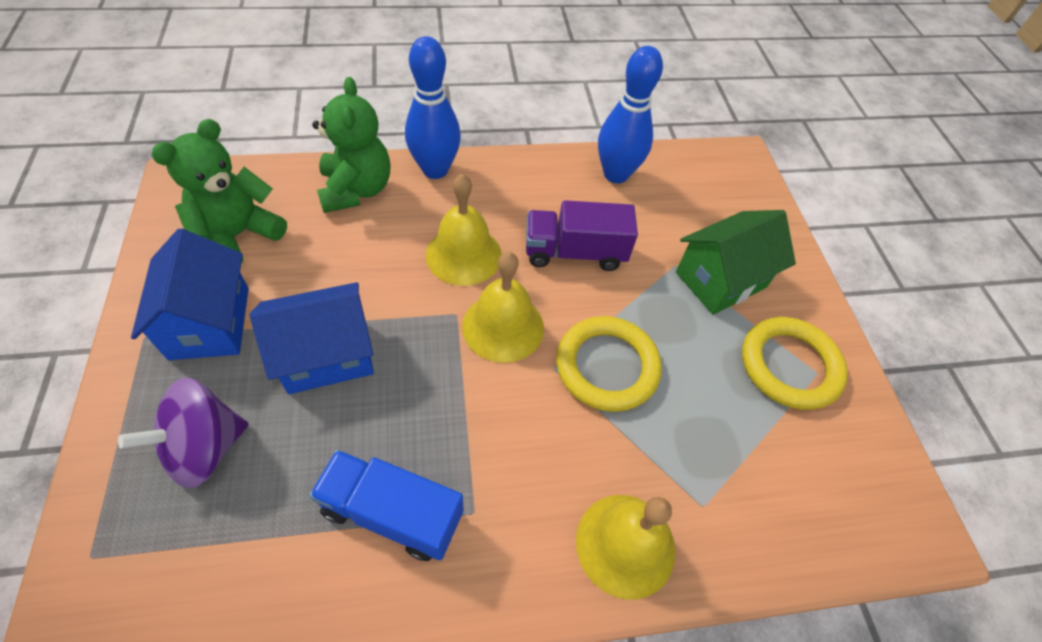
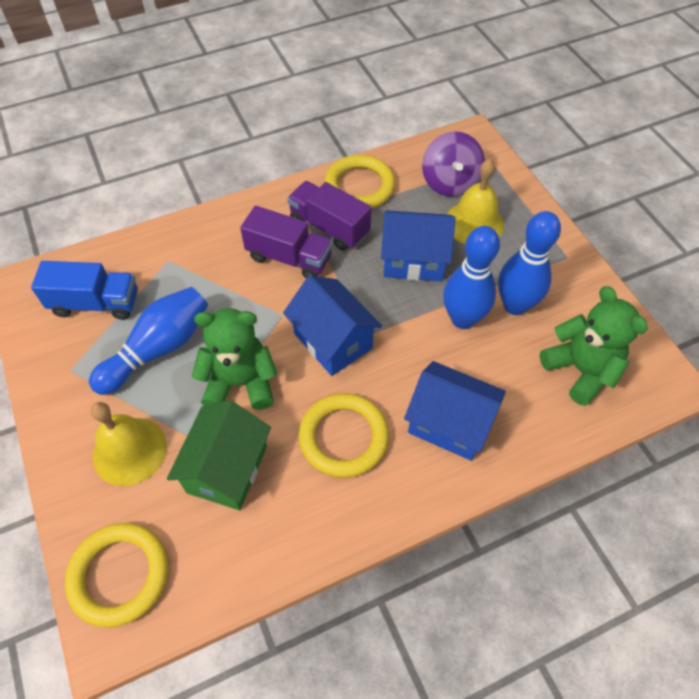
blue bowling pin: [405,36,461,179] [598,46,663,183] = 2 -> [89,287,208,395] [443,226,500,329] [498,211,561,315] = 3
blue house: [131,228,249,360] [250,282,374,394] = 2 -> [283,275,382,376] [381,210,456,281] [404,361,506,461] = 3
purple truck: [526,200,638,271] = 1 -> [240,206,333,278] [287,181,371,251] = 2
yellow bell: [426,174,502,286] [462,252,544,363] [576,495,675,600] = 3 -> [91,402,167,486] [447,159,504,244] = 2
yellow ring: [556,316,662,412] [742,317,848,410] = 2 -> [65,523,168,628] [298,393,389,478] [324,155,395,209] = 3

